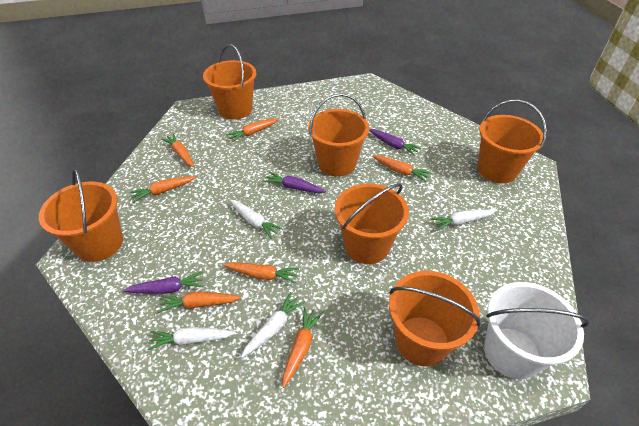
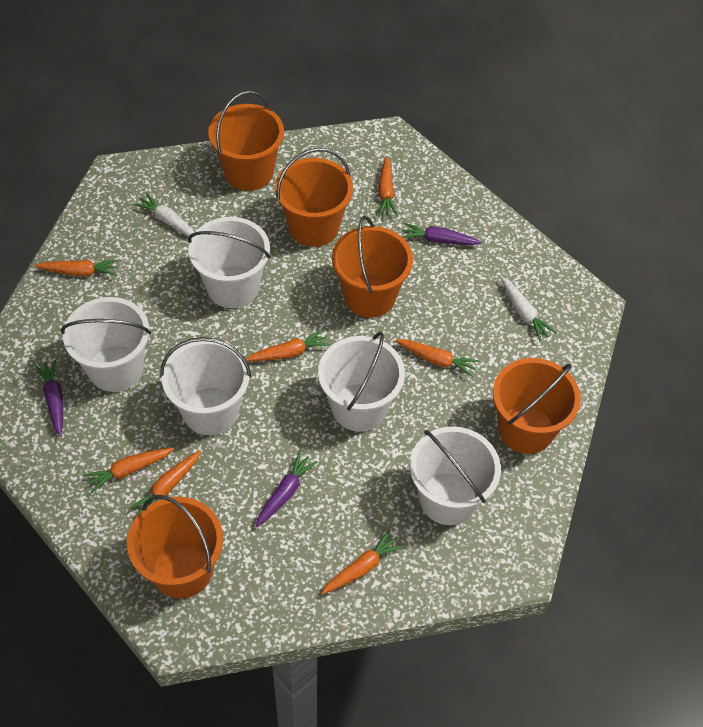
orange bucket: [39,168,123,262] [203,44,256,119] [308,93,369,177] [335,183,409,264] [389,271,481,366] [478,99,547,183] = 6 -> [127,495,223,599] [208,91,284,191] [275,148,353,247] [332,216,413,318] [493,358,581,454] = 5
white bucket: [484,282,590,379] = 1 -> [61,297,151,392] [160,337,251,435] [188,217,270,308] [318,331,405,432] [410,426,501,525] = 5
white carrot: [147,327,236,350] [230,200,283,239] [241,292,305,358] [430,210,496,231] = 4 -> [133,193,195,237] [501,277,556,341] = 2

